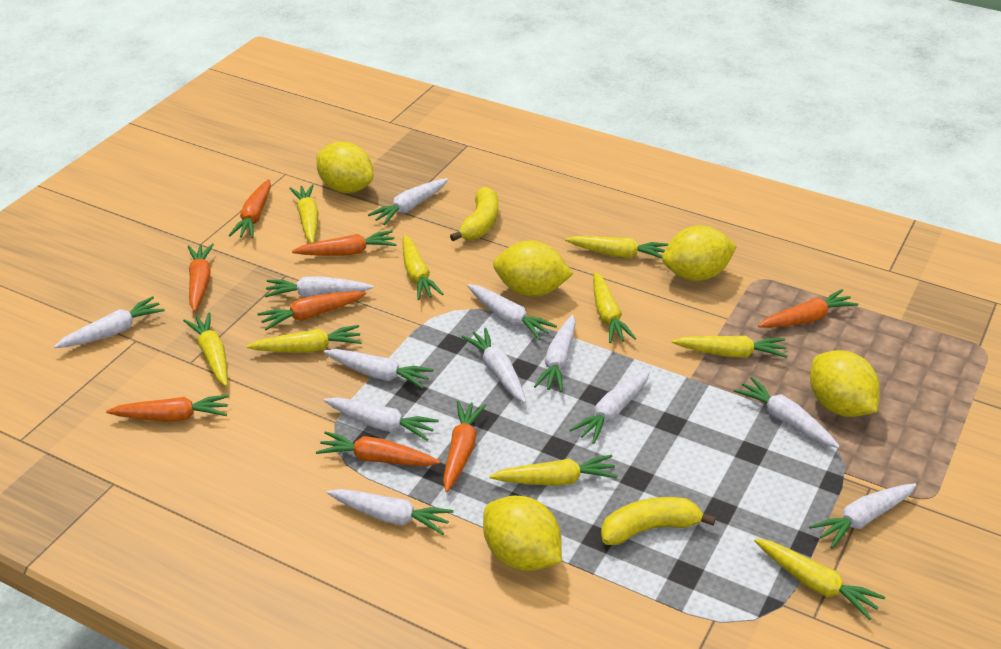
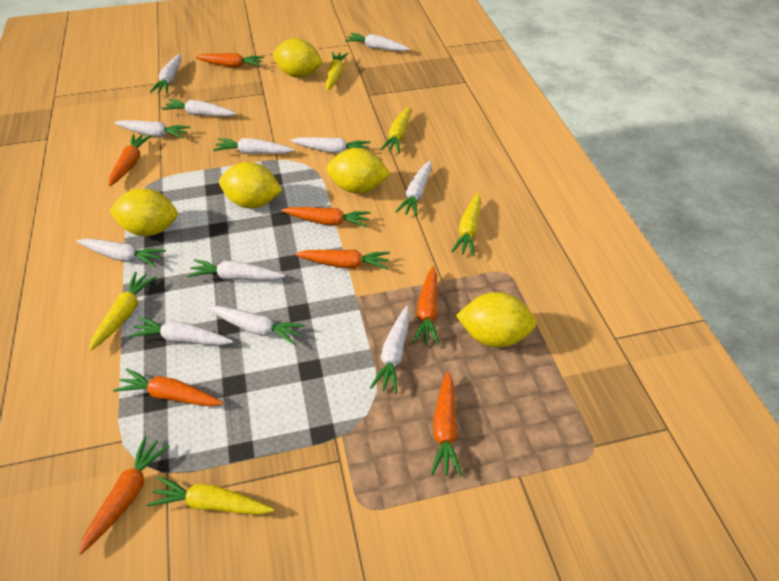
yellow banana: [450,187,498,241] [601,497,716,545] = 2 -> none = 0
yellow carrot: [183,312,228,386] [247,325,362,353] [289,184,319,243] [403,235,443,300] [489,455,618,486] [565,236,668,259] [593,272,636,343] [672,336,787,358] [754,539,885,620] = 9 -> [89,272,157,351] [147,476,274,515] [325,52,348,91] [380,106,411,153] [451,193,481,256] = 5

